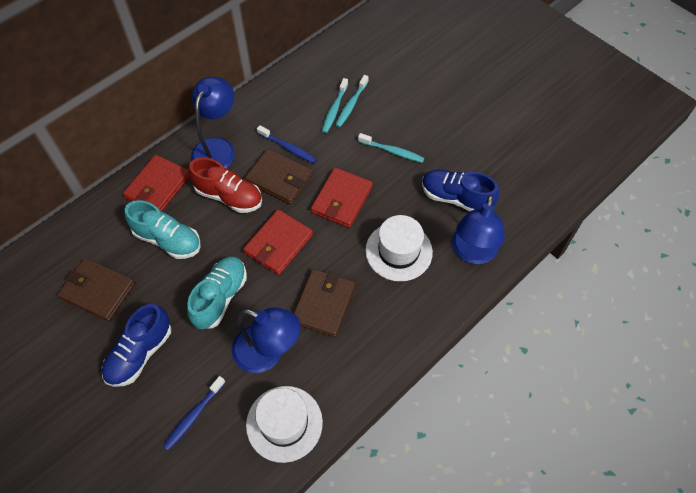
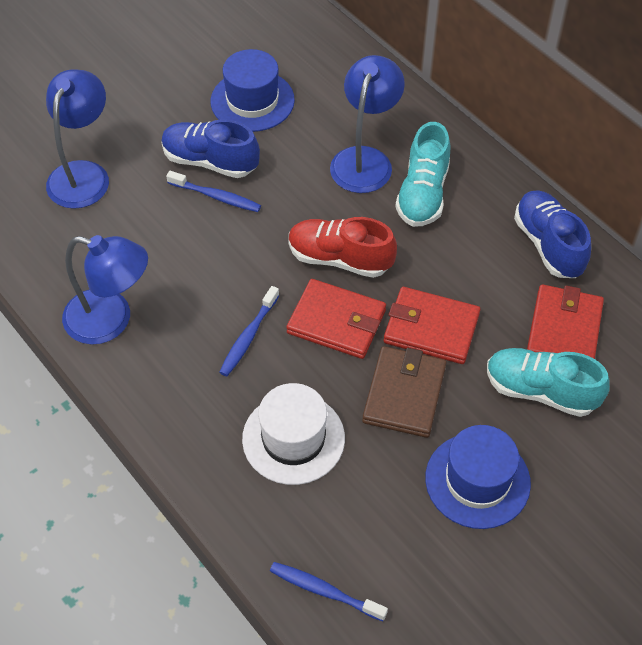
blue hat: none = 0 -> [210,49,295,132] [425,425,531,529] = 2
blue toothbrush: [163,376,226,451] [257,125,317,163] = 2 -> [166,171,261,212] [219,286,279,376] [270,562,388,621] = 3
brown wallet: [57,258,135,321] [245,149,313,205] [294,269,355,337] = 3 -> [362,346,446,438] = 1
turquoise toothbrush: [322,78,348,133] [335,75,369,127] [358,133,424,163] = 3 -> none = 0
white hat: [246,386,323,463] [365,215,433,282] = 2 -> [242,383,345,485] = 1

